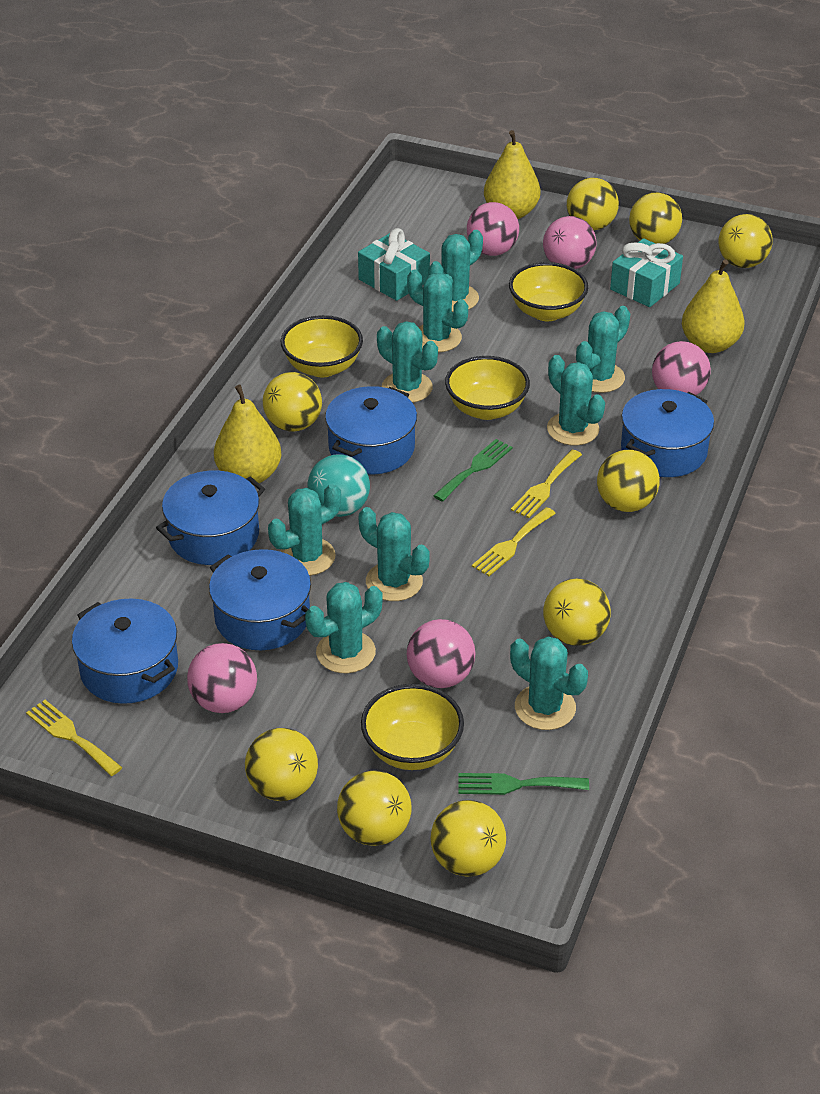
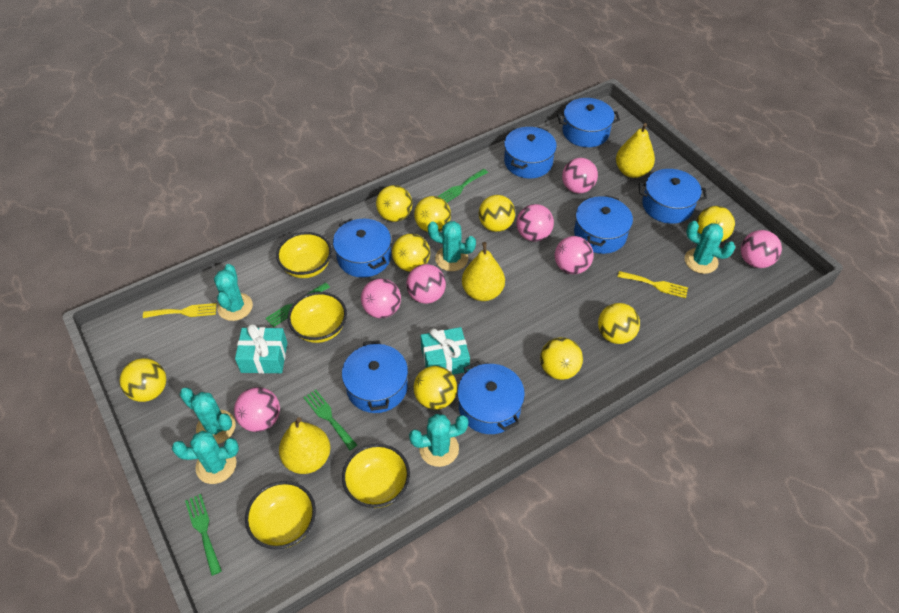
blue pot: [72,598,178,704] [156,470,265,565] [209,549,311,650] [325,386,417,475] [621,389,714,477] = 5 -> [333,218,391,278] [342,340,408,413] [457,361,525,434] [504,126,557,178] [557,98,620,147] [574,195,633,254] [639,169,707,224] = 7
green fork: [433,439,513,502] [459,773,589,795] = 2 -> [185,494,222,576] [265,282,330,327] [303,389,357,450] [437,169,488,203] = 4
pink ball: [187,643,257,713] [407,619,475,688] [467,202,519,256] [543,216,596,269] [652,341,711,395] = 5 -> [234,387,280,432] [361,278,401,318] [406,264,446,304] [517,204,554,241] [555,236,594,274] [562,158,598,193] [741,230,782,268] = 7
turquoise ball: [307,454,370,517] = 1 -> none = 0
turquoise cactus: [268,483,341,576] [305,582,382,673] [359,507,430,601] [377,321,438,403] [407,269,468,352] [428,230,483,312] [510,637,588,730] [547,355,605,446] [576,306,630,393] = 9 -> [172,431,239,484] [180,388,236,444] [214,264,253,321] [409,414,469,467] [428,221,476,271] [685,221,735,274] = 6
yellow fork: [26,700,123,776] [472,507,556,576] [511,450,582,518] = 3 -> [143,303,217,318] [618,271,688,298] = 2

